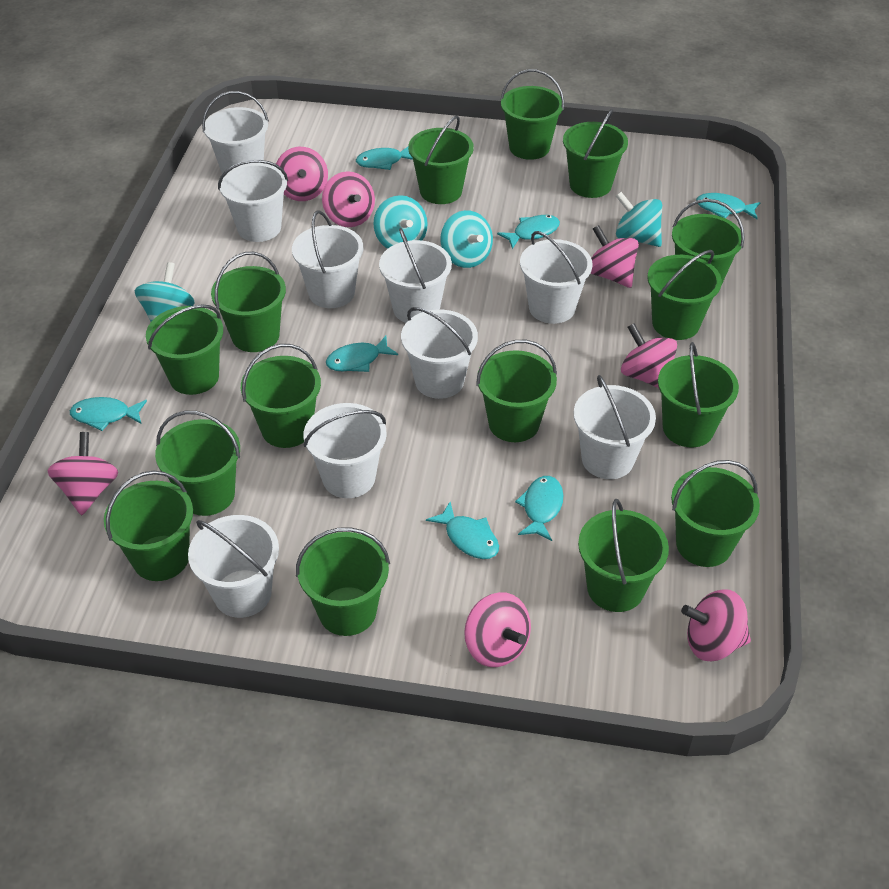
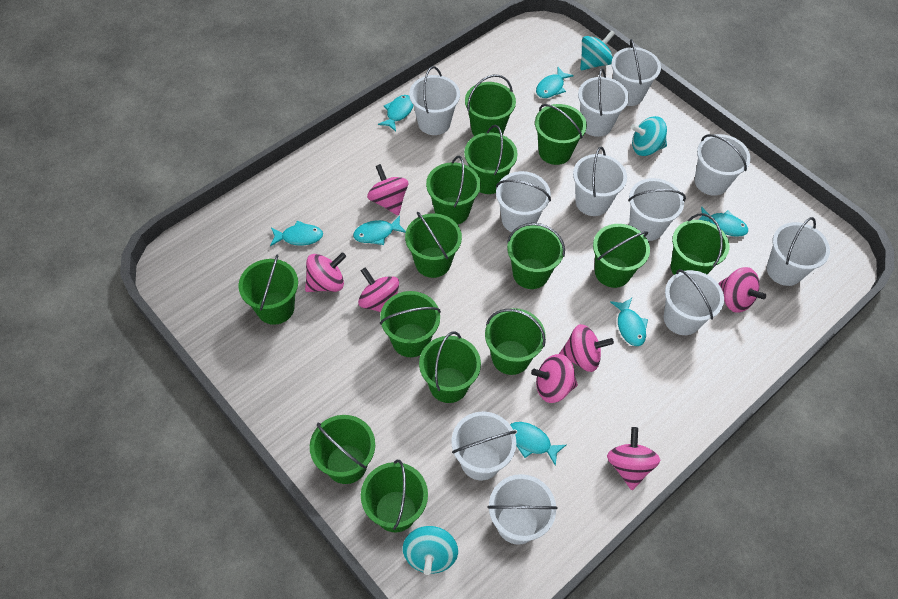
green bucket: [104,470,193,581] [146,305,223,395] [155,411,240,516] [211,252,286,352] [241,344,321,448] [296,527,390,636] [408,115,474,204] [476,340,557,442] [501,69,564,160] [563,109,628,198] [578,499,669,612] [647,250,722,340] [658,342,739,447] [671,460,760,567] [672,199,745,286] = 15 -> [239,254,298,325] [310,415,375,484] [361,460,428,532] [380,291,441,357] [405,212,462,278] [419,331,481,403] [426,156,481,225] [464,125,518,194] [465,74,516,136] [485,308,546,375] [507,223,565,289] [535,104,587,165] [593,224,650,288] [671,213,729,275] = 14
turquoise spinning top: [135,262,195,321] [373,195,428,249] [441,210,493,268] [616,192,662,247] = 4 -> [403,526,458,575] [580,30,615,70] [631,116,667,156] = 3
white bucket: [188,515,279,618] [202,91,269,174] [218,160,288,242] [292,211,363,308] [304,403,387,498] [379,228,452,323] [401,307,478,399] [520,231,592,324] [574,375,656,479] = 9 -> [409,66,460,135] [451,412,516,480] [487,474,558,545] [496,171,551,232] [573,146,627,216] [578,68,629,137] [611,39,661,106] [628,178,686,241] [664,269,724,335] [695,134,751,196] [767,217,830,286] = 11

